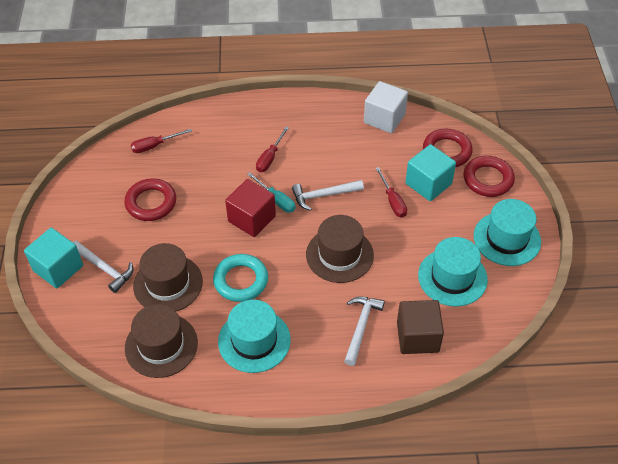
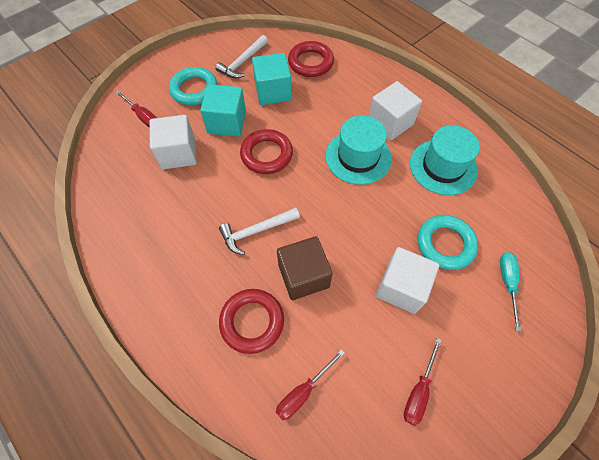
brown hat: [125,304,198,378] [133,243,203,311] [306,215,374,283] = 3 -> none = 0
red cube: [225,179,276,237] = 1 -> none = 0
turquoise hat: [218,300,291,373] [418,237,488,307] [474,199,541,266] = 3 -> [326,115,392,185] [410,125,480,195] = 2
turquoise ring: [213,254,268,302] = 1 -> [169,67,217,105] [418,215,478,270] = 2
white cube: [364,81,408,133] = 1 -> [150,115,197,169] [369,81,422,140] [376,247,439,314] = 3
white hammer: [73,240,133,293] [292,180,364,211] [344,297,385,366] = 3 -> [215,35,268,78] [219,208,300,255] = 2

